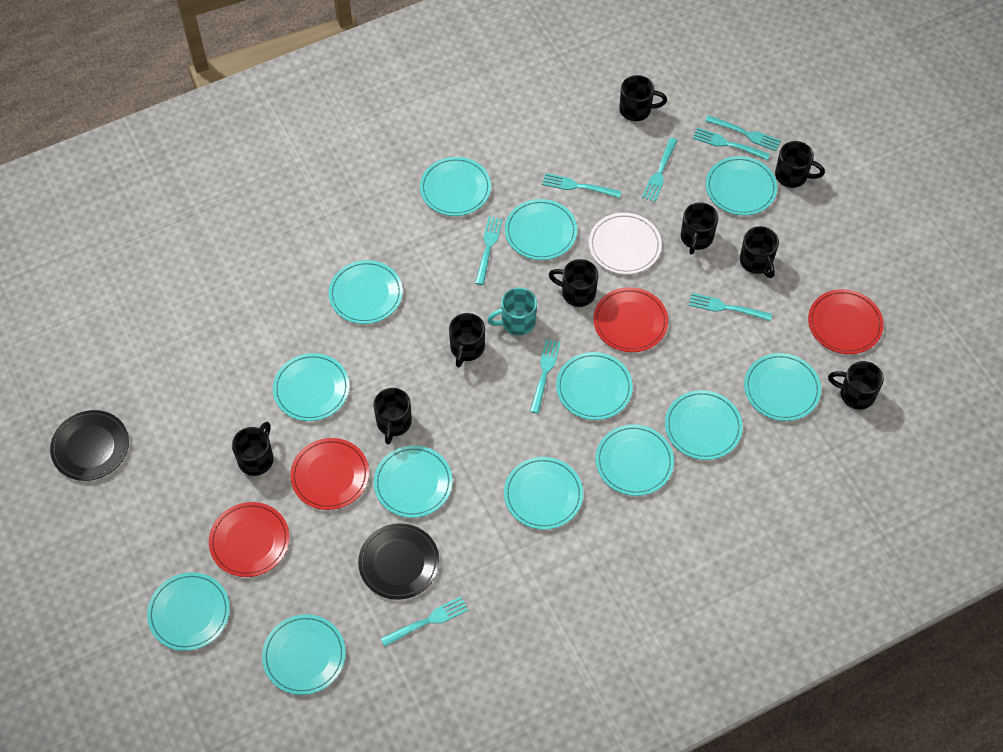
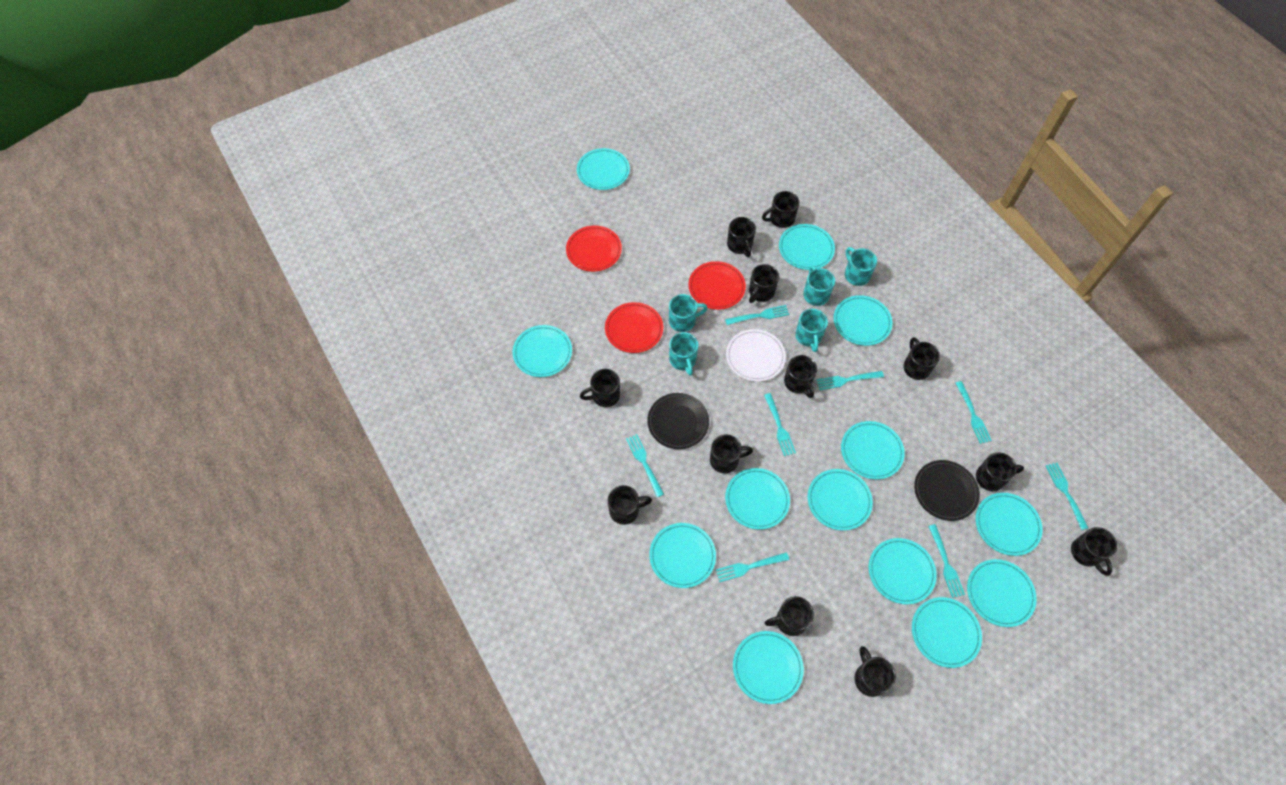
black mug: [232,422,274,476] [373,388,412,445] [449,313,485,367] [549,259,598,307] [619,75,667,121] [681,202,718,255] [740,226,779,278] [775,141,825,188] [828,361,884,409] = 9 -> [580,369,620,407] [608,485,652,525] [710,435,753,473] [727,217,756,257] [749,264,779,303] [762,191,799,228] [765,596,814,636] [784,355,817,398] [854,646,896,697] [903,337,940,380] [976,452,1024,491] [1071,527,1117,576] = 12
red plate: [209,502,289,577] [290,438,369,510] [593,287,668,352] [808,289,884,354] = 4 -> [566,226,622,272] [605,302,663,353] [688,261,746,310] = 3
turquoise mug: [487,287,537,335] = 1 -> [669,294,708,332] [669,332,698,376] [795,309,828,352] [803,265,835,306] [845,247,877,286] = 5

